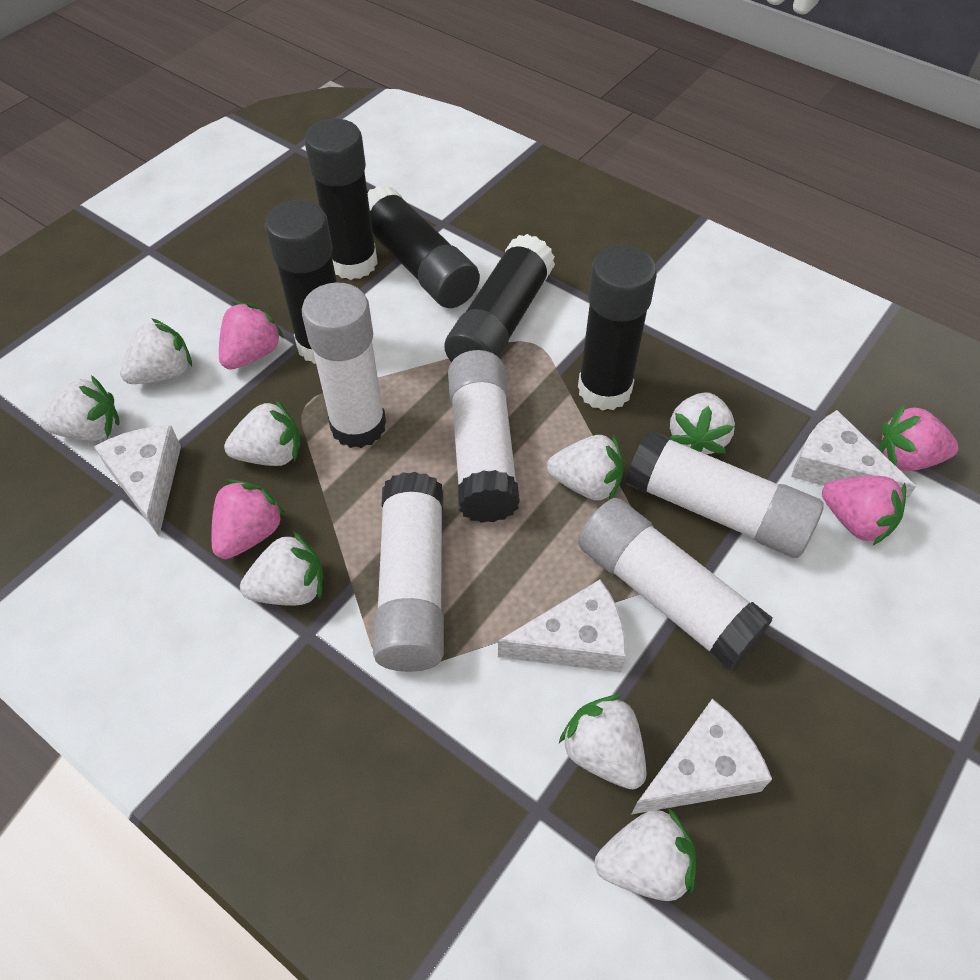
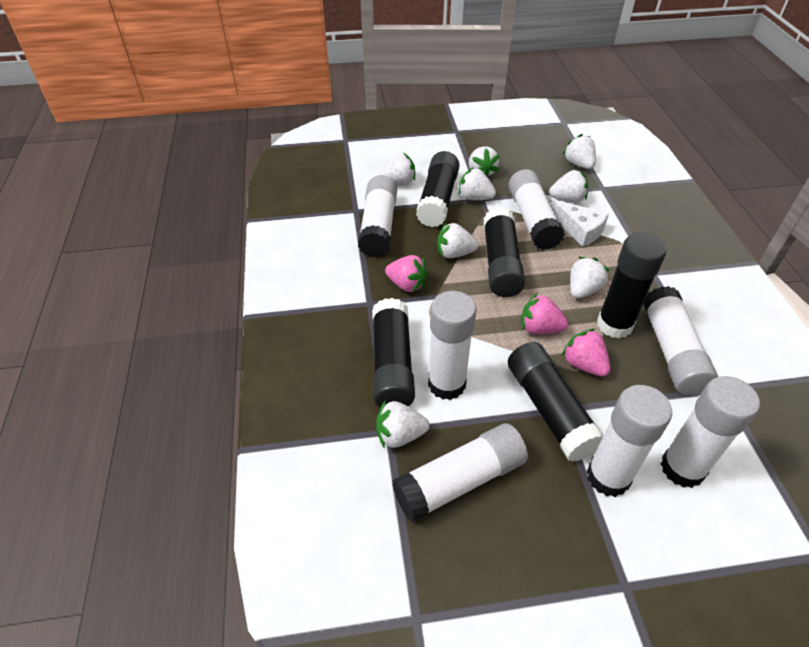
pink strawberry: [212,479,286,559] [219,302,284,370] [822,476,906,546] [878,404,958,471] = 4 -> [385,255,428,293] [521,293,568,334] [562,329,610,376] = 3
white cheese: [94,426,181,536] [498,580,626,672] [631,699,772,814] [791,410,916,500] = 4 -> [551,199,609,247] = 1
white glue stick: [302,282,386,448] [373,472,444,672] [448,350,520,523] [578,498,773,670] [626,430,824,558] = 5 -> [358,175,397,258] [392,423,528,522] [428,291,476,400] [509,169,565,250] [586,385,672,497] [643,286,718,395] [661,376,760,488] = 7

